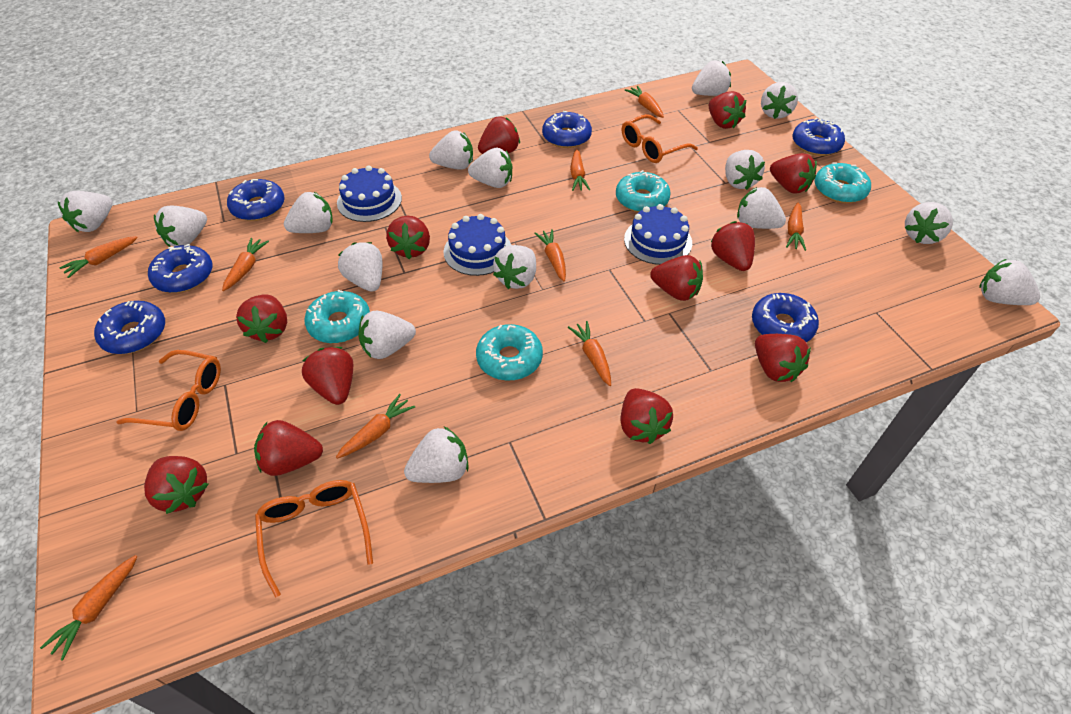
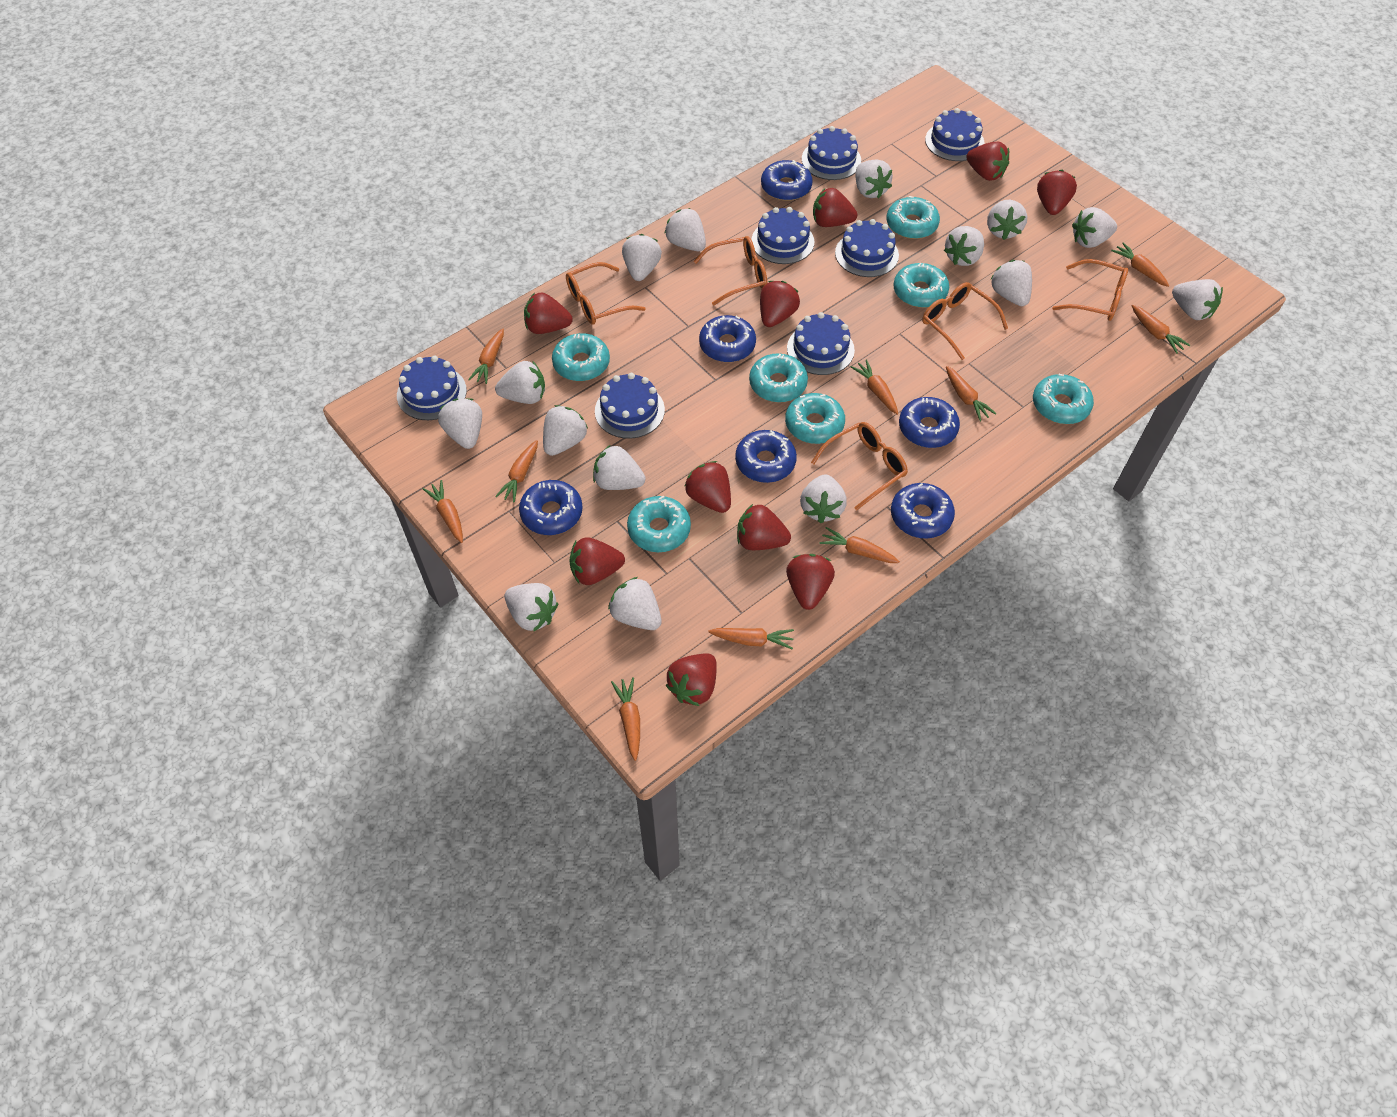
blue cake: [337,165,402,222] [444,214,511,276] [624,204,692,265] = 3 -> [397,356,467,420] [595,373,665,439] [752,207,814,264] [787,312,855,375] [802,126,861,180] [835,219,899,277] [925,108,984,161] = 7
orange carrot: [40,555,137,660] [59,236,138,278] [222,238,269,291] [336,394,415,459] [534,229,566,281] [568,321,611,386] [570,149,590,191] [625,86,664,118] [786,202,806,251] = 9 -> [422,480,463,543] [468,328,504,384] [495,440,538,503] [611,677,640,761] [708,628,794,649] [819,527,900,563] [851,360,898,415] [946,366,997,421] [1111,242,1169,287] [1131,305,1190,354] = 10
orange glasses: [117,350,221,431] [255,480,373,597] [622,114,698,163] = 3 -> [566,262,646,325] [694,236,767,306] [811,422,908,510] [922,282,1008,360] [1052,259,1128,321] = 5
red strawberry: [144,456,209,514] [236,294,287,343] [254,420,323,476] [302,347,353,405] [386,216,430,259] [478,117,520,154] [620,388,673,444] [650,255,703,301] [709,91,746,129] [711,221,755,271] [755,334,811,382] [770,153,817,194] = 12 -> [524,292,572,334] [570,537,625,585] [666,653,717,706] [684,461,731,513] [737,504,791,550] [760,281,800,327] [786,554,835,610] [813,188,857,227] [966,142,1009,181] [1037,170,1077,215] = 10
turquoise donut: [304,290,370,343] [476,324,543,381] [616,170,671,212] [814,162,871,203] = 4 -> [552,333,610,381] [627,496,691,552] [749,353,808,402] [785,393,845,444] [887,196,940,239] [893,263,949,308] [1033,374,1094,424] = 7

